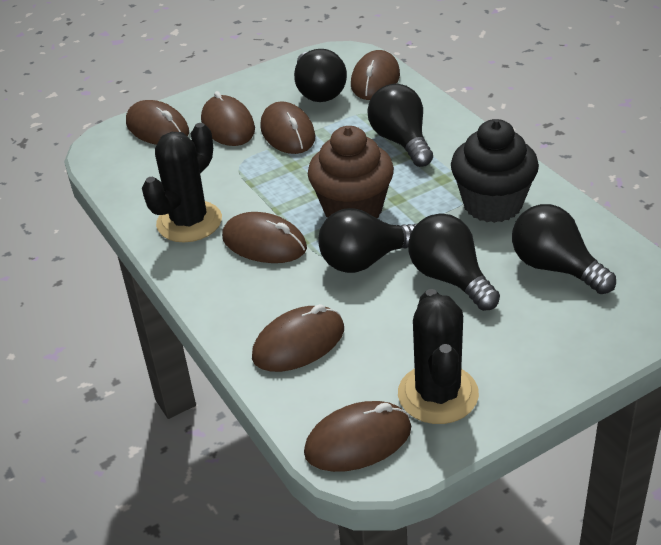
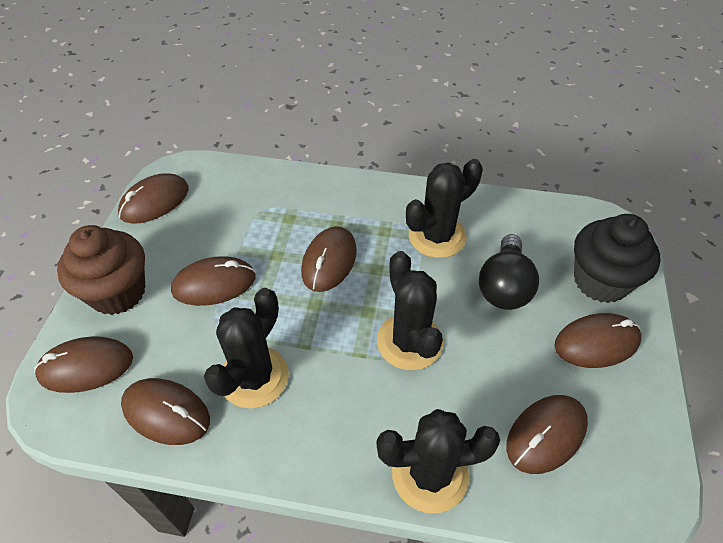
black cactus: [142,123,222,242] [398,289,479,424] = 2 -> [204,288,289,409] [377,251,443,371] [377,409,500,513] [406,159,483,258] = 4
black light bulb: [294,49,347,102] [318,208,417,273] [367,84,433,167] [408,214,500,311] [512,204,616,294] = 5 -> [479,234,539,310] = 1

